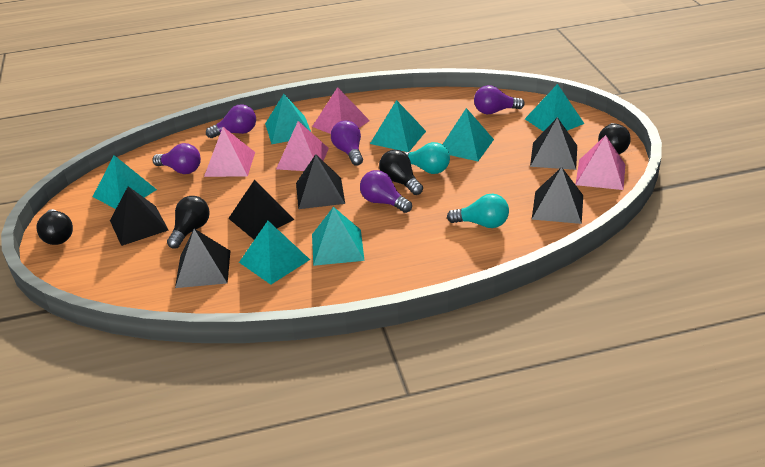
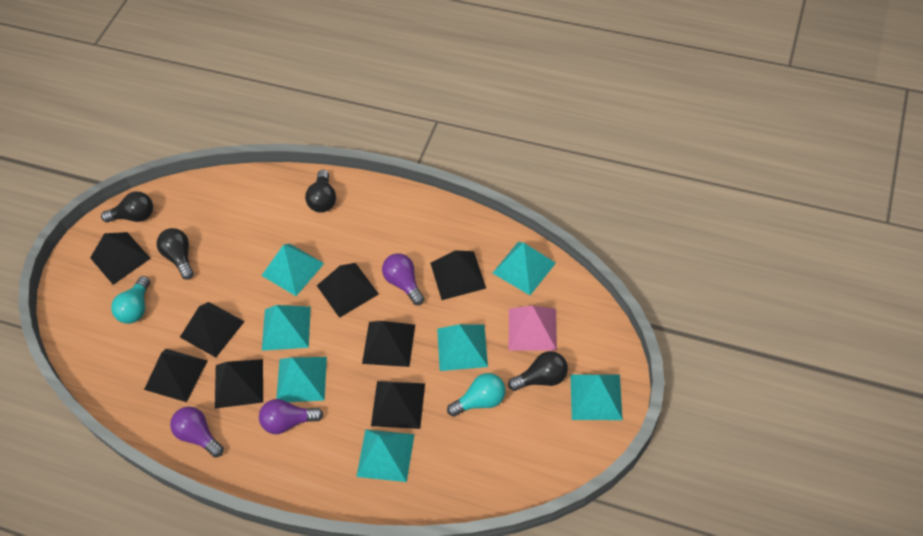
black pyramid: [110,186,169,246] [175,229,230,288] [228,180,294,240] [296,154,345,209] [530,117,577,170] [532,167,583,224] = 6 -> [90,232,151,285] [144,349,208,402] [180,302,245,357] [215,359,263,409] [317,263,379,318] [362,321,415,367] [371,381,425,429] [430,250,486,300] = 8
pink pyramid: [204,127,255,177] [276,121,329,171] [312,87,370,134] [575,135,625,190] = 4 -> [509,306,557,351] = 1
purple light bulb: [153,143,201,174] [206,104,256,138] [331,120,363,166] [360,170,412,213] [474,85,525,114] = 5 -> [170,407,224,457] [259,399,324,434] [382,253,424,305] = 3

